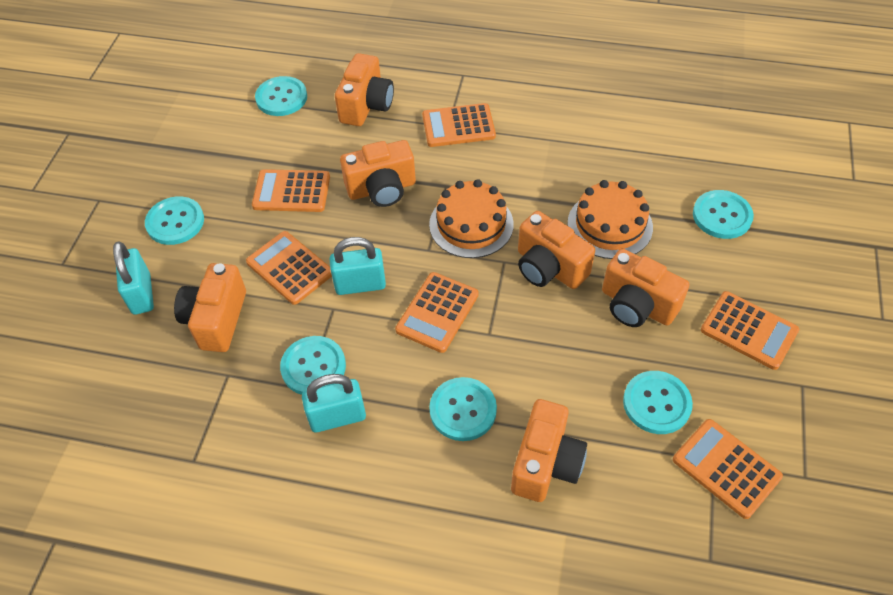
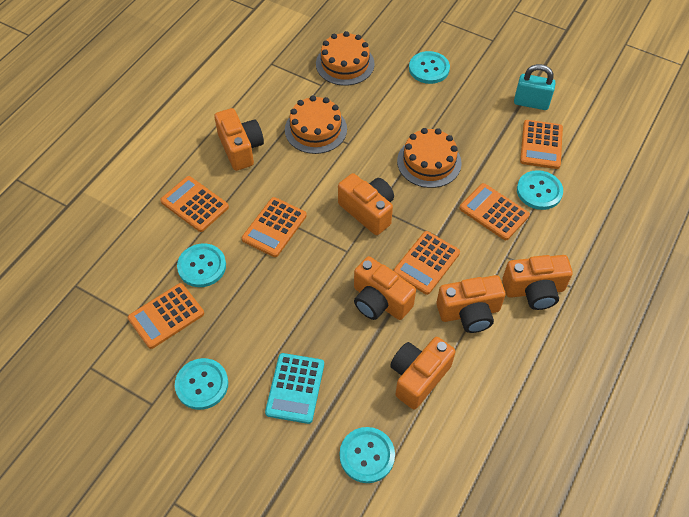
orange cake: [429,179,514,258] [567,180,653,259] = 2 -> [285,96,347,154] [316,31,375,86] [397,128,462,188] = 3
turquoise button: [145,196,204,245] [255,76,307,116] [280,336,346,395] [429,377,497,441] [623,371,693,434] [693,190,754,239] = 6 -> [175,358,228,410] [177,243,226,287] [339,427,395,483] [409,51,450,84] [517,170,563,210] = 5
turquoise calculator: none = 0 -> [265,353,324,424] = 1
turquoise padlock: [113,242,154,315] [302,374,366,433] [330,237,386,295] = 3 -> [514,64,556,110] = 1

